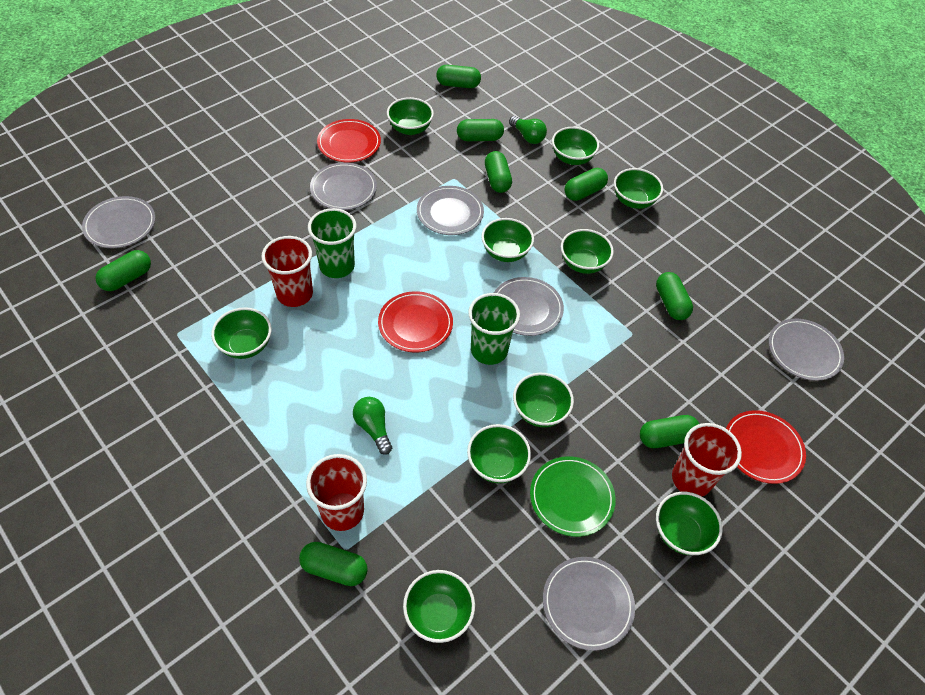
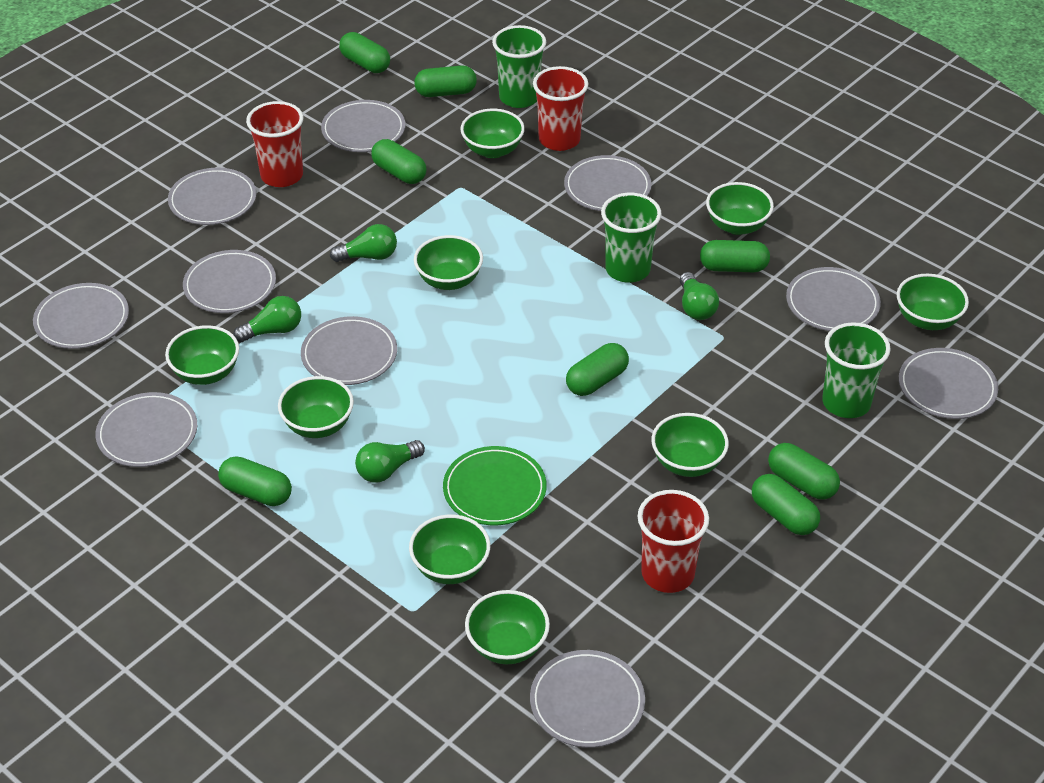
green bowl: [211,307,272,359] [387,97,434,135] [403,570,475,643] [467,424,531,483] [481,218,534,262] [513,373,574,427] [552,127,599,165] [561,229,614,274] [614,168,663,209] [656,492,723,555] = 10 -> [165,325,239,385] [278,376,354,438] [409,515,491,584] [414,235,483,290] [460,109,525,158] [465,590,550,664] [651,413,729,477] [706,182,774,235] [897,274,969,330] = 9
green cup: [308,208,356,278] [468,293,520,365] = 2 -> [492,25,546,108] [601,193,662,283] [822,322,891,418] = 3
green light bulb: [353,397,392,455] [509,116,547,144] = 2 -> [233,296,301,342] [330,224,397,262] [355,440,425,483] [680,272,719,320] = 4
grey plate: [82,196,156,248] [310,162,377,210] [417,186,484,235] [494,277,564,336] [543,557,635,651] [769,319,844,381] = 6 -> [33,283,129,349] [96,392,197,467] [168,168,256,225] [183,250,276,313] [301,316,397,385] [321,100,405,152] [530,650,645,748] [564,155,652,211] [786,267,881,331] [899,348,998,419] = 10
red plate: [317,119,381,162] [378,291,453,352] [726,410,806,484] = 3 -> none = 0

